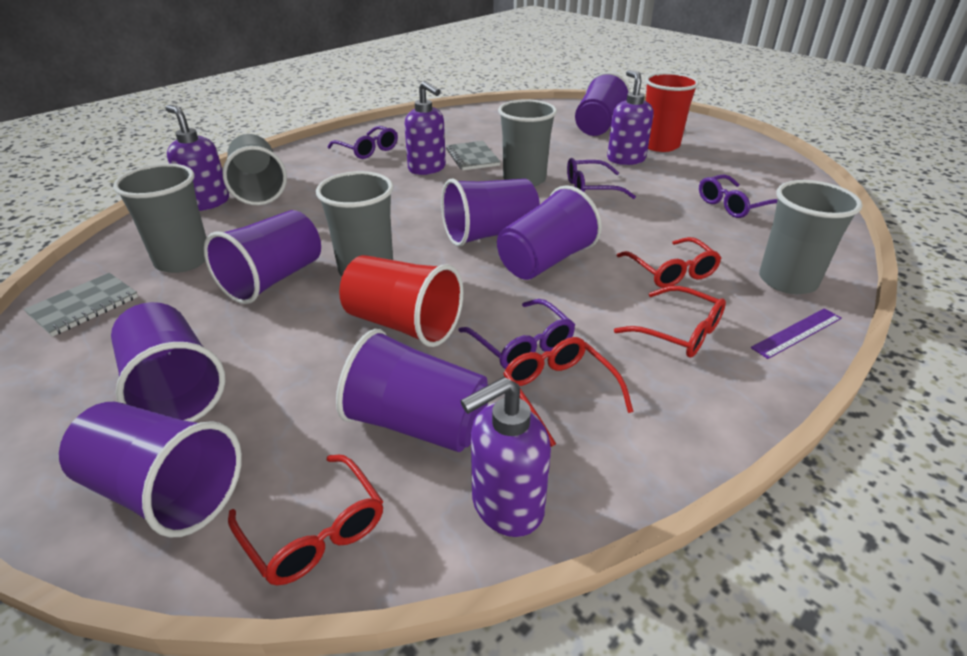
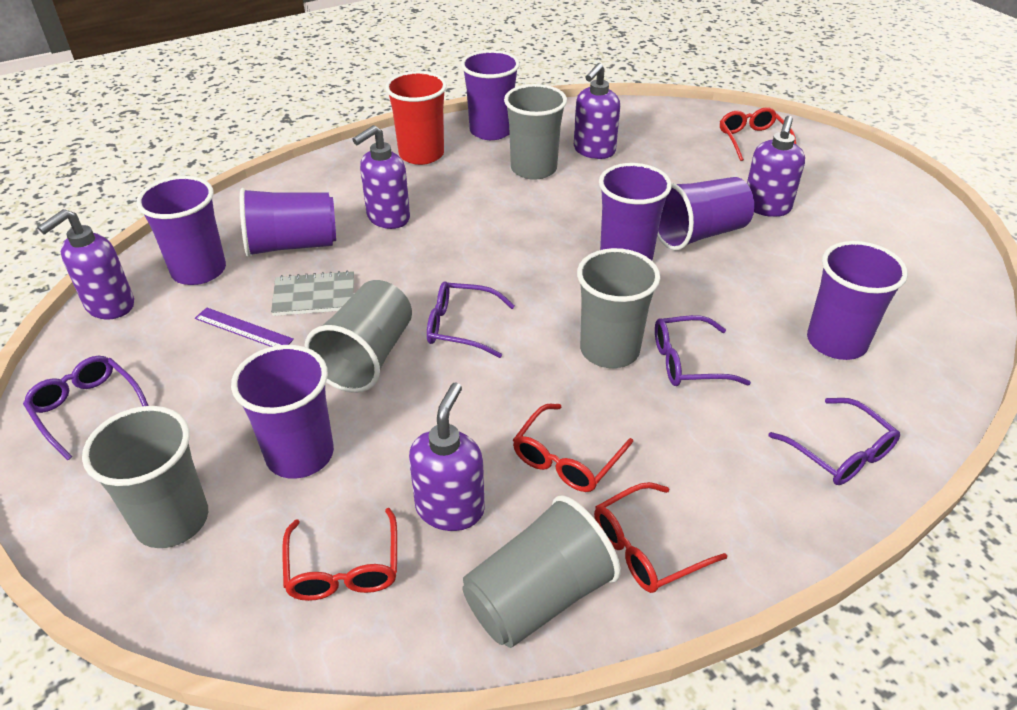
grey notebook: [24,273,138,337] [446,141,501,170] = 2 -> [271,271,354,316] = 1
purple soap dispenser: [165,105,229,211] [404,81,446,175] [461,377,551,537] [607,70,653,165] = 4 -> [38,209,134,319] [352,125,410,229] [409,382,485,531] [574,63,620,159] [747,116,805,217] = 5
red cup: [339,255,463,347] [645,73,699,152] = 2 -> [385,71,447,165] = 1

